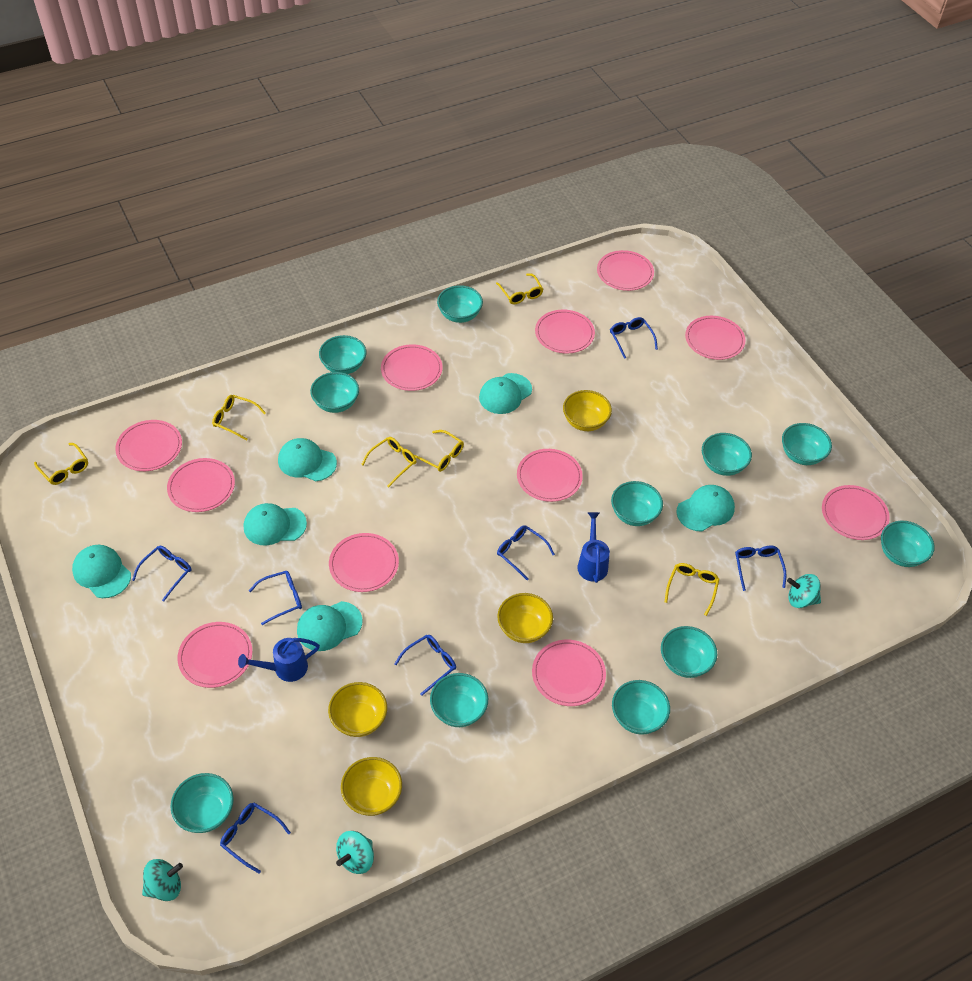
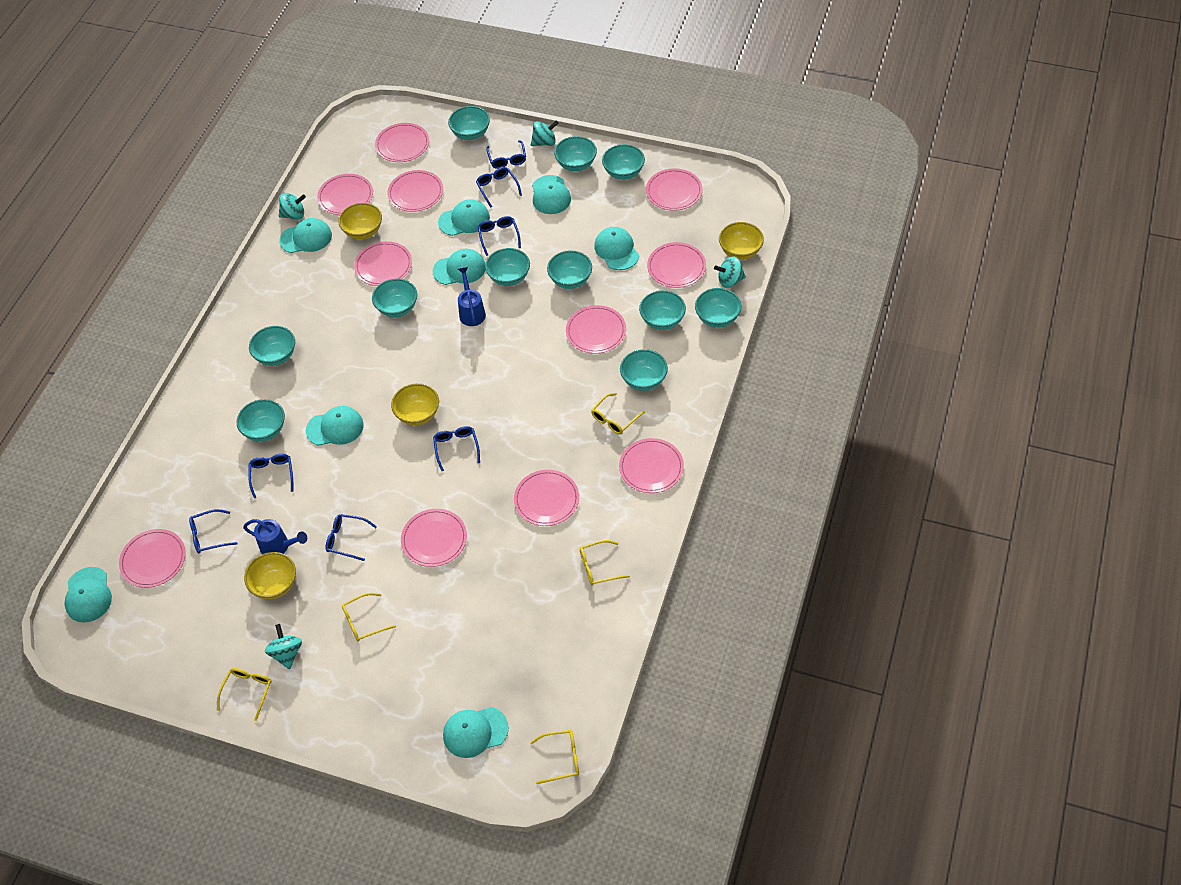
turquoise cap: [72,545,131,598] [244,503,307,545] [278,438,337,481] [297,601,362,651] [479,373,532,414] [677,485,735,532] = 6 -> [64,567,112,623] [279,218,332,253] [306,406,364,446] [433,249,485,285] [438,199,490,236] [443,707,509,758] [532,175,571,214] [594,227,639,270] = 8
turquoise spinning top: [142,859,183,901] [336,831,374,874] [787,574,821,608] = 3 -> [265,624,302,669] [279,193,306,220] [531,120,558,146] [714,256,746,288] = 4
yellow glasses: [34,443,88,485] [212,395,266,441] [361,437,417,487] [414,430,464,472] [496,273,543,304] [665,563,719,616] = 6 -> [217,668,272,721] [342,593,396,642] [530,730,579,784] [580,540,630,586] [591,393,645,434] = 5

